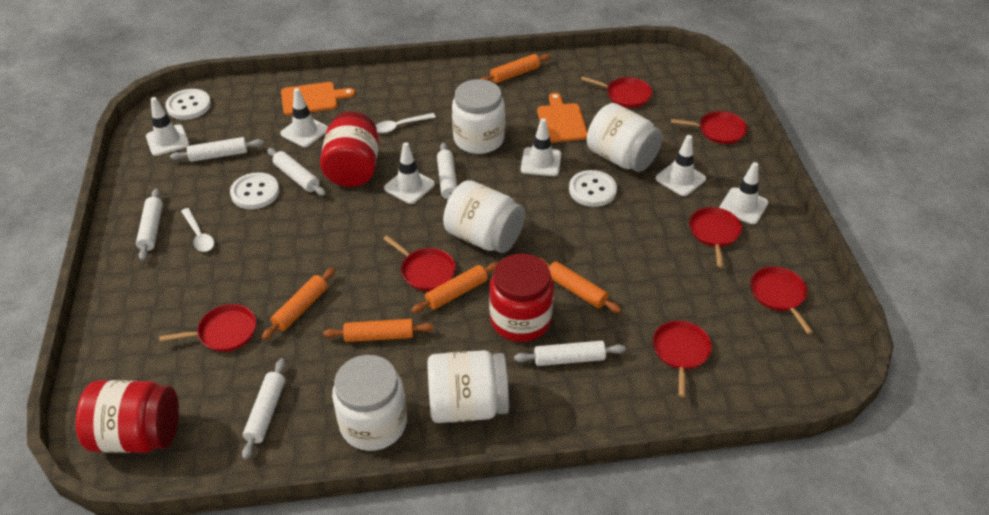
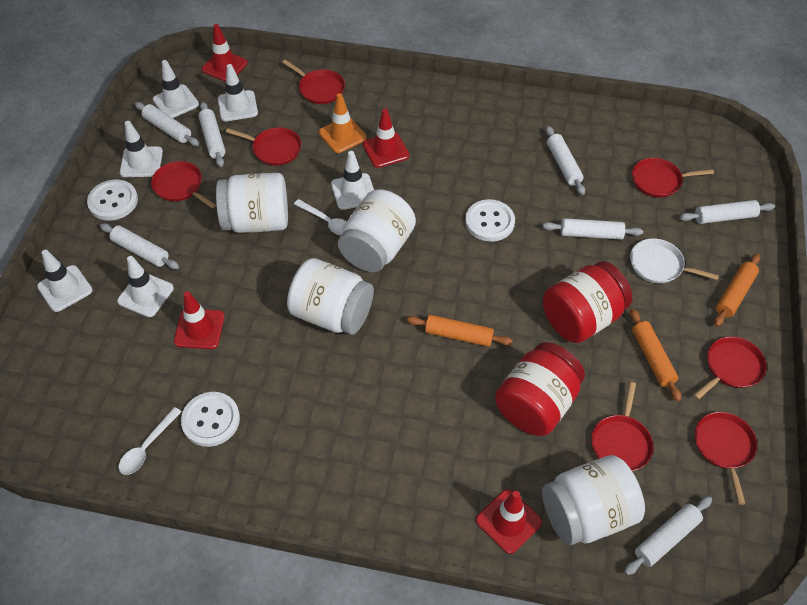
orange cutting board: [281,82,355,115] [537,93,588,143] = 2 -> none = 0
orange rolling pin: [262,268,335,340] [323,319,434,342] [411,262,499,313] [481,54,550,83] [540,258,621,313] = 5 -> [407,315,513,347] [630,309,681,401] [714,254,760,327] = 3
orange traffic cone: none = 0 -> [319,93,367,153] = 1
red jar: [75,380,179,453] [320,112,379,187] [489,254,554,342] = 3 -> [495,342,585,436] [543,261,632,343] = 2
red traffic cone: none = 0 -> [174,291,225,349] [202,24,248,82] [363,108,409,168] [476,489,542,554] = 4
white jar: [332,355,407,451] [427,350,509,423] [443,180,525,253] [452,79,505,154] [587,103,663,172] = 5 -> [216,173,288,233] [287,258,374,335] [338,189,416,272] [542,455,645,546] = 4
white pan: none = 0 -> [630,238,719,283] = 1
white rolling pin: [136,189,163,261] [170,137,264,162] [242,359,285,460] [267,148,326,196] [437,143,457,202] [514,341,626,366] = 6 -> [100,223,179,269] [135,102,199,146] [198,102,226,167] [542,218,643,240] [546,126,585,195] [624,496,712,575] [679,200,775,224] = 7

